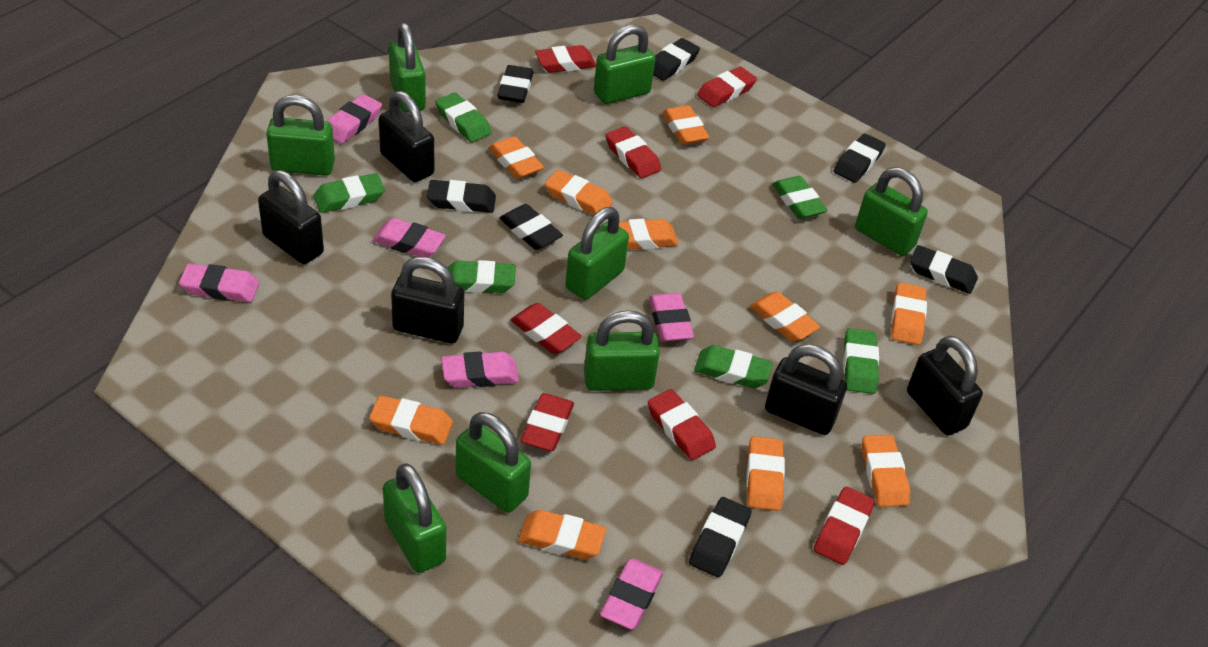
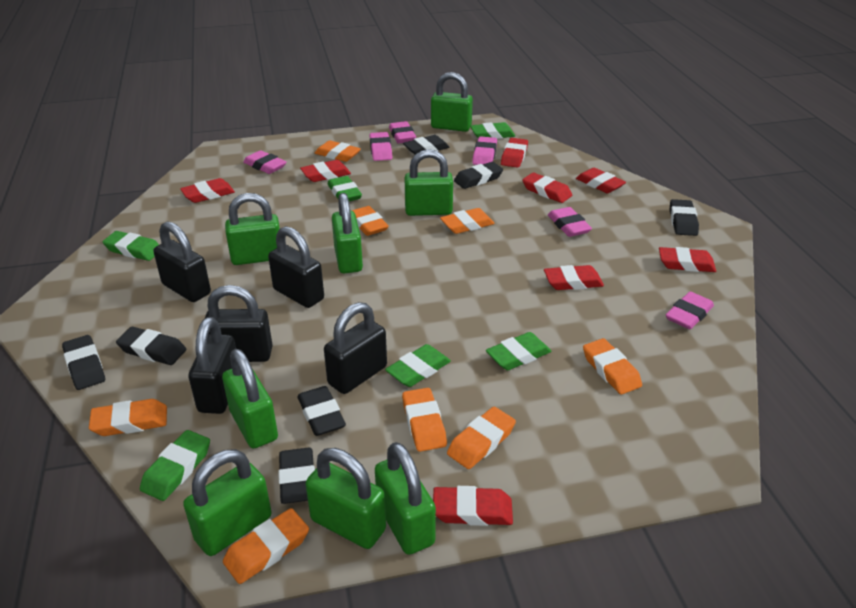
orange eraser: [369,395,453,445] [488,136,544,179] [518,510,606,559] [545,170,613,215] [619,219,679,250] [662,105,710,145] [746,436,785,511] [750,292,820,342] [862,435,910,507] [891,282,927,345] = 10 -> [89,399,167,436] [223,508,309,584] [315,140,361,162] [351,206,389,236] [402,388,447,452] [440,208,495,234] [447,407,516,469] [583,338,642,394] = 8
red eraser: [511,303,582,354] [521,393,574,451] [535,45,596,73] [606,126,661,178] [648,389,716,460] [697,67,757,107] [814,487,875,565] = 7 -> [180,178,235,203] [300,160,351,182] [433,486,513,526] [501,138,528,168] [522,173,572,203] [544,265,604,290] [576,168,626,193] [659,247,716,272] = 8

